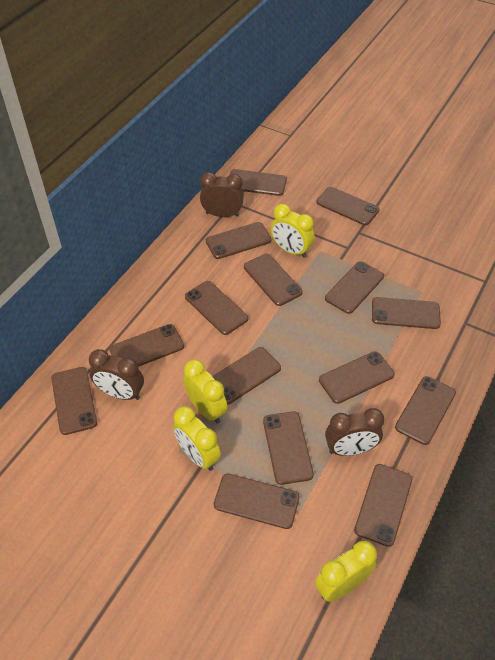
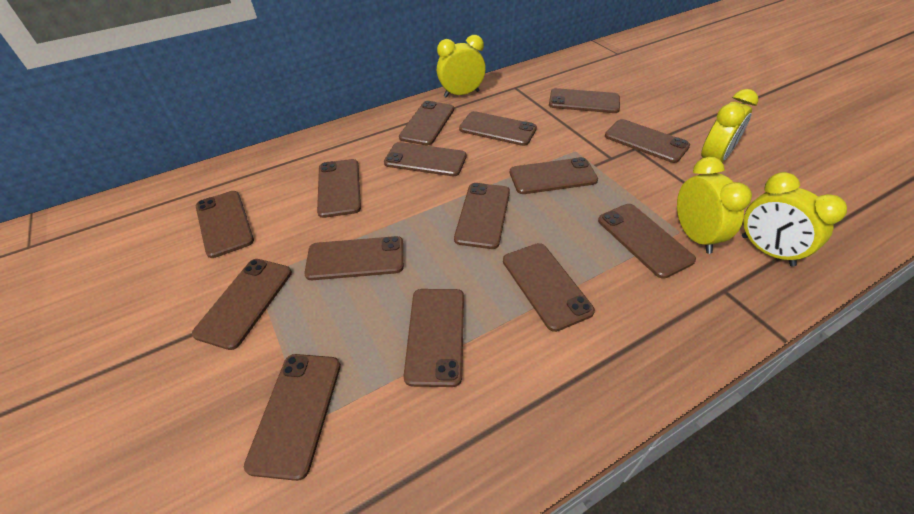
brown clock: [89,349,144,400] [200,172,244,217] [325,408,385,456] = 3 -> none = 0

